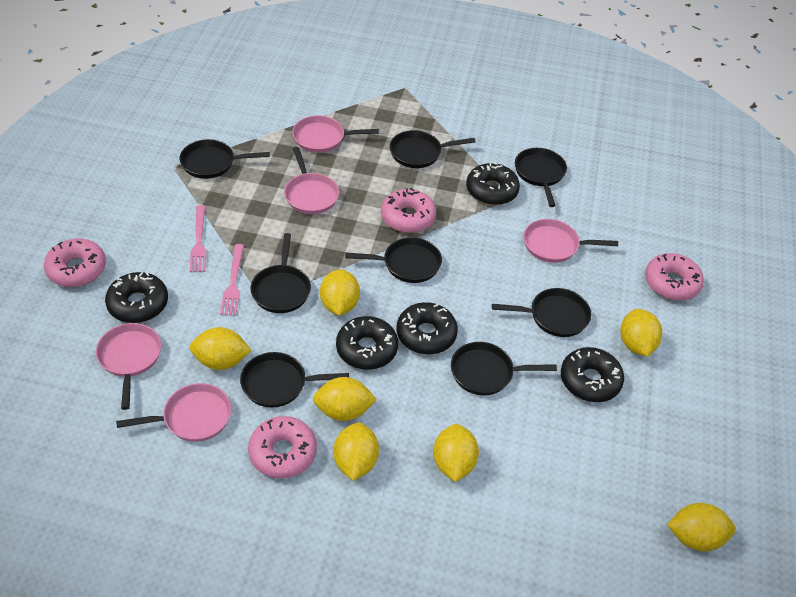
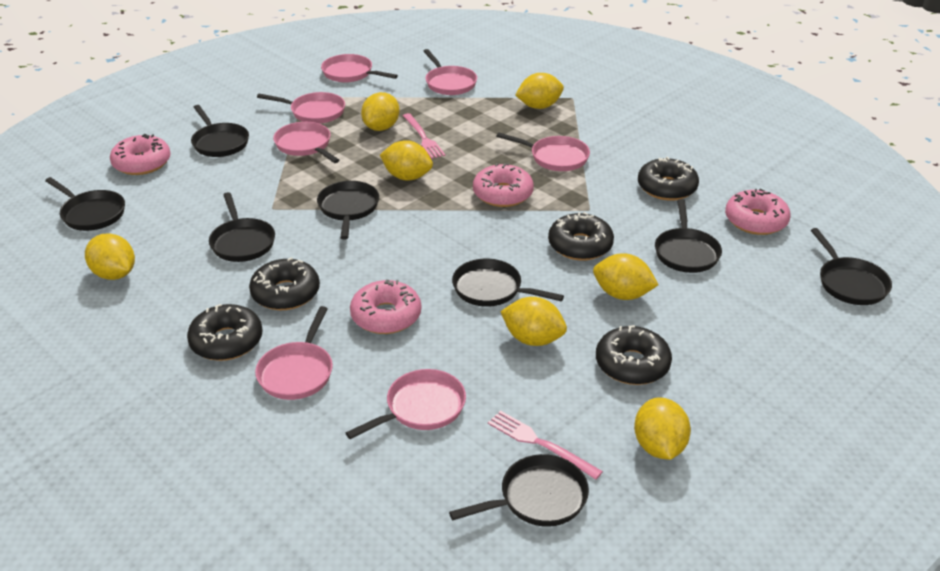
pink pan: [96,323,161,410] [116,383,231,442] [284,147,339,214] [292,115,379,153] [524,219,618,263] = 5 -> [255,306,333,400] [257,92,345,124] [273,122,340,163] [321,54,398,82] [346,369,466,439] [423,49,477,95] [496,132,590,171] = 7

